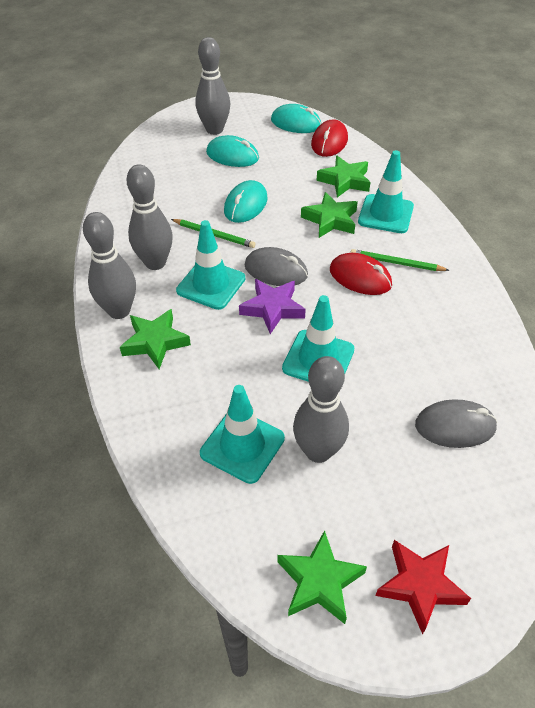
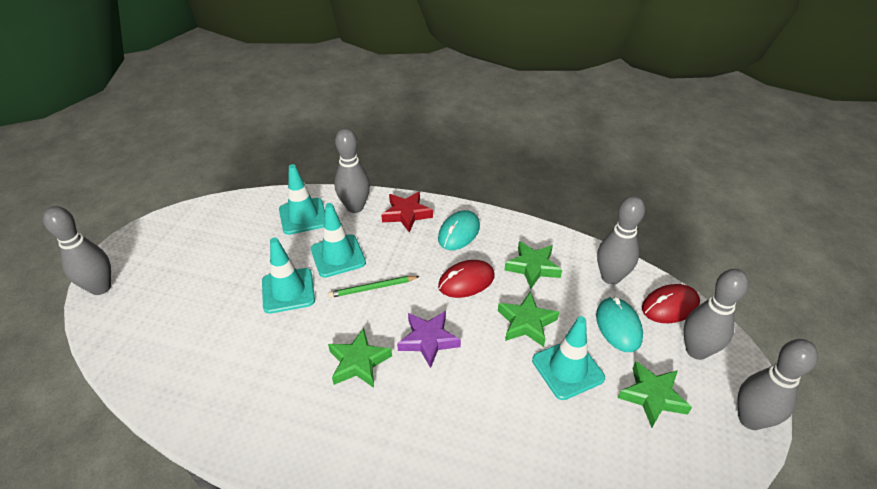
green pencil: [171,219,256,248] [350,249,449,271] = 2 -> [328,276,420,298] = 1
grey bowling pin: [83,212,136,319] [127,164,173,270] [195,37,230,135] [293,356,349,463] = 4 -> [43,206,111,295] [334,128,370,213] [597,196,645,285] [684,269,749,360] [737,339,818,430] = 5
grey mouse: [245,247,308,286] [415,399,497,448] = 2 -> none = 0
turquoise mouse: [206,135,259,167] [224,180,267,223] [271,104,321,133] = 3 -> [438,210,480,250] [596,297,643,352] = 2

